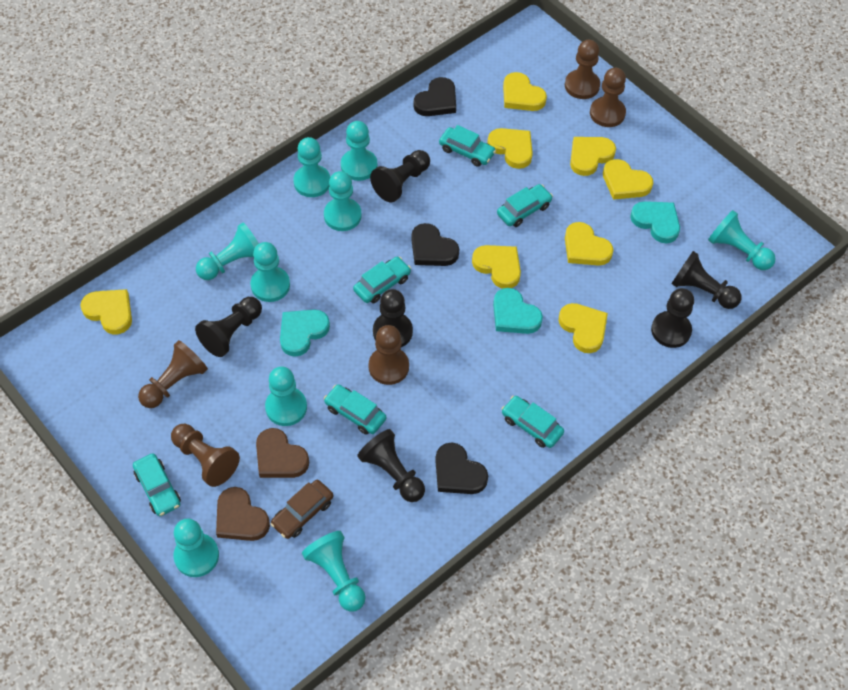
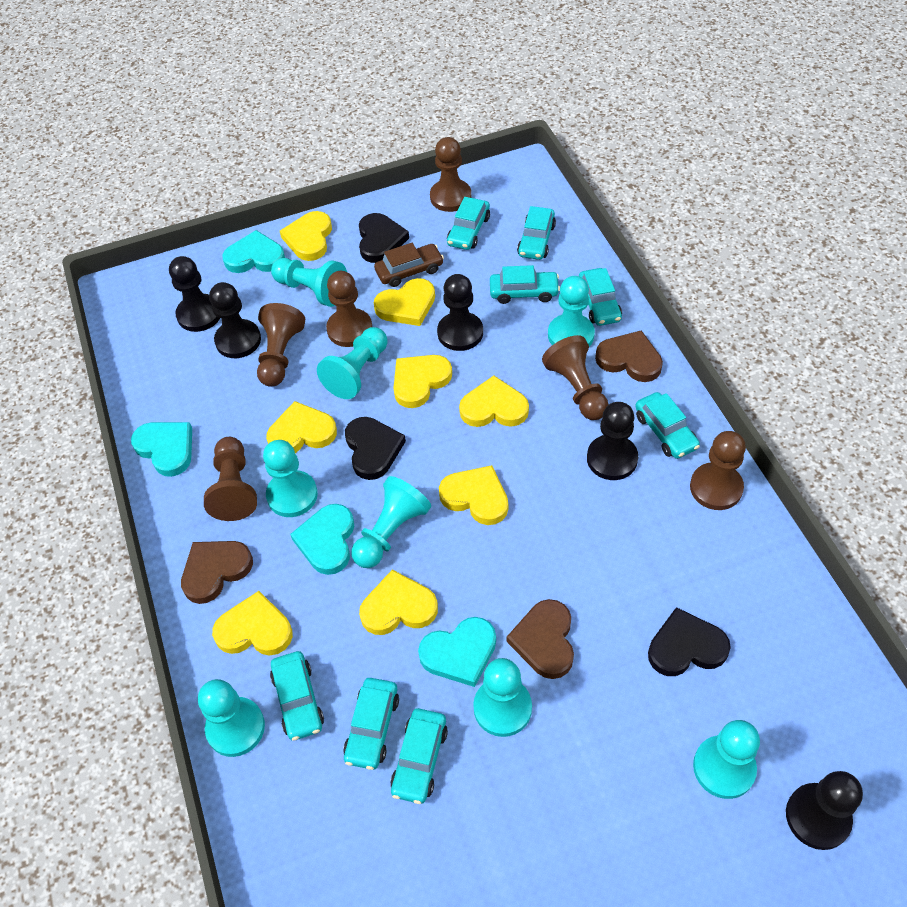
black pawn: [195,297,262,357] [357,429,425,502] [370,150,430,202] [373,289,413,347] [651,288,694,348] [671,251,742,309] = 6 -> [169,256,220,332] [209,282,261,358] [437,274,483,351] [587,402,638,480] [786,771,863,850] = 5
brown heart: [216,487,270,541] [256,428,309,478] = 2 -> [181,541,253,604] [507,599,574,679] [595,330,663,382] = 3
brown pawn: [138,340,208,408] [171,424,240,487] [368,325,409,385] [565,40,600,99] [590,68,626,127] = 5 -> [204,437,257,521] [257,303,305,387] [326,271,372,347] [430,137,471,212] [542,335,609,420] [690,431,746,510] = 6
turquoise car: [133,453,181,516] [324,384,386,435] [353,257,411,304] [439,125,496,167] [497,184,553,227] [502,396,564,448] = 6 -> [270,651,324,741] [343,678,399,770] [390,708,448,804] [447,197,490,250] [490,265,560,304] [517,206,556,260] [579,268,622,326] [635,392,700,459] = 8
turquoise heart: [280,309,330,357] [493,288,543,334] [630,201,680,243] = 3 -> [131,422,192,477] [222,230,285,273] [290,504,354,575] [418,617,496,687] = 4
turquoise pawn: [174,518,219,577] [196,223,259,280] [250,242,290,302] [265,366,307,426] [293,137,330,197] [302,531,366,612] [324,171,362,231] [341,121,378,181] [708,210,776,270] = 9 -> [198,679,265,757] [263,440,318,517] [271,258,347,307] [317,327,387,399] [351,476,431,568] [473,658,532,737] [548,276,595,346] [693,720,760,799] = 8

